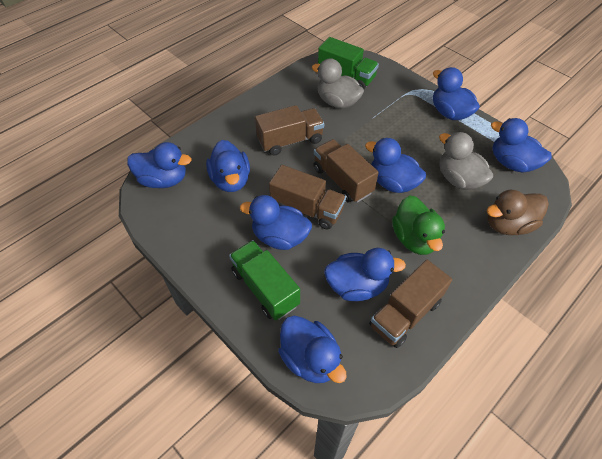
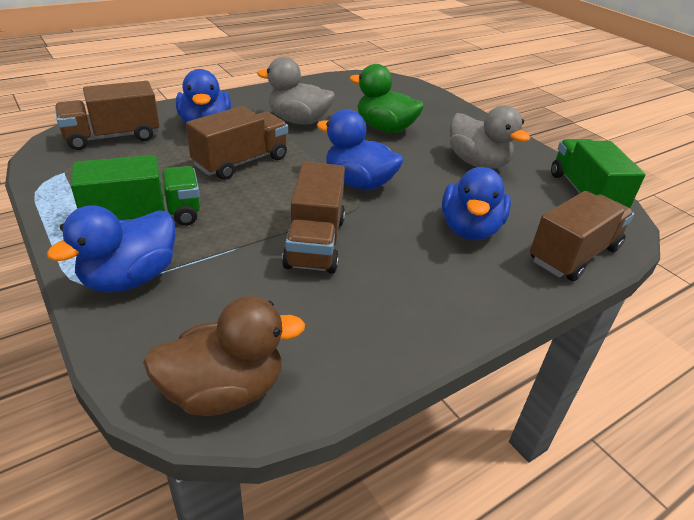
blue duck: [127,142,192,188] [206,140,250,192] [240,195,312,250] [278,316,347,383] [324,248,406,301] [365,138,426,193] [433,67,480,120] [491,118,552,173] = 8 -> [47,205,175,293] [176,69,231,123] [316,109,403,190] [442,167,511,240] = 4

